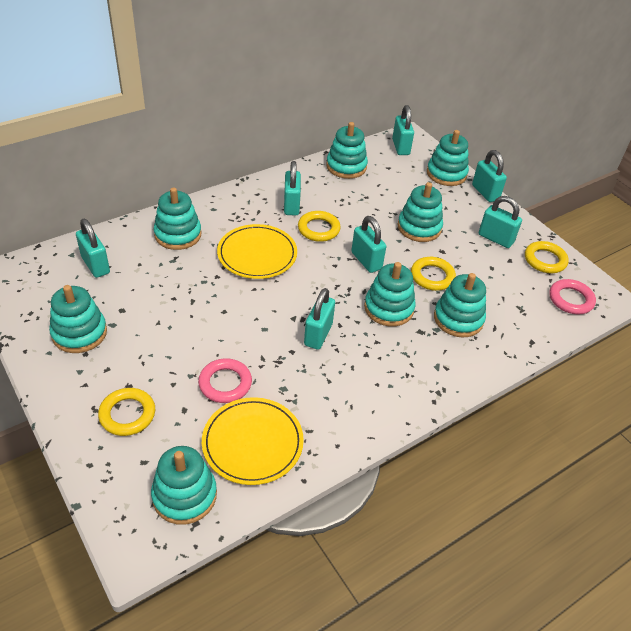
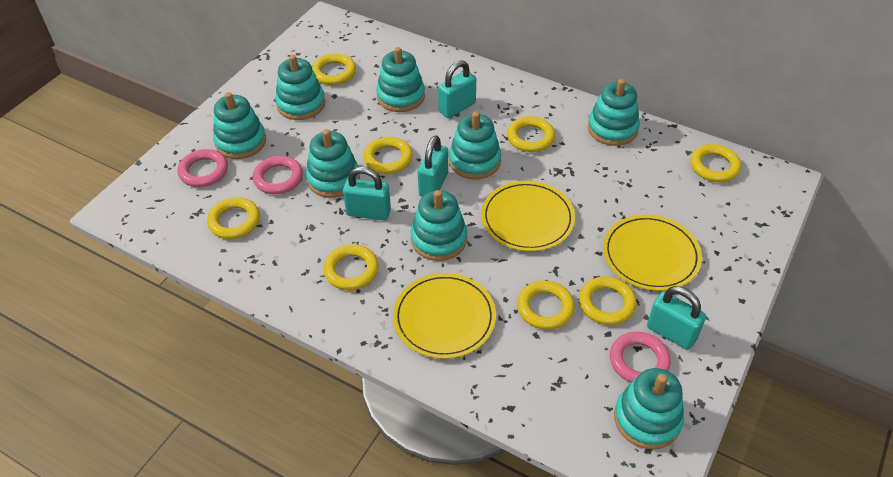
pink ring: [198,358,252,403] [549,279,596,314] = 2 -> [178,149,228,187] [253,156,303,194] [610,332,671,383] = 3
turquoise padlock: [76,219,110,278] [284,161,301,216] [304,288,335,350] [351,216,386,273] [392,105,414,155] [472,150,507,202] [479,196,522,248] = 7 -> [343,167,391,220] [418,135,448,197] [438,60,476,118] [647,286,706,350] = 4
yellow plate: [202,397,304,485] [217,224,297,279] = 2 -> [393,273,496,359] [481,181,575,251] [603,215,702,291] = 3
yellow ring: [98,388,155,436] [298,211,341,242] [411,257,456,291] [525,241,569,273] = 4 -> [207,197,260,239] [312,53,356,85] [323,245,379,290] [364,137,413,174] [507,116,555,152] [517,281,575,330] [579,277,637,325] [690,144,741,182] = 8

